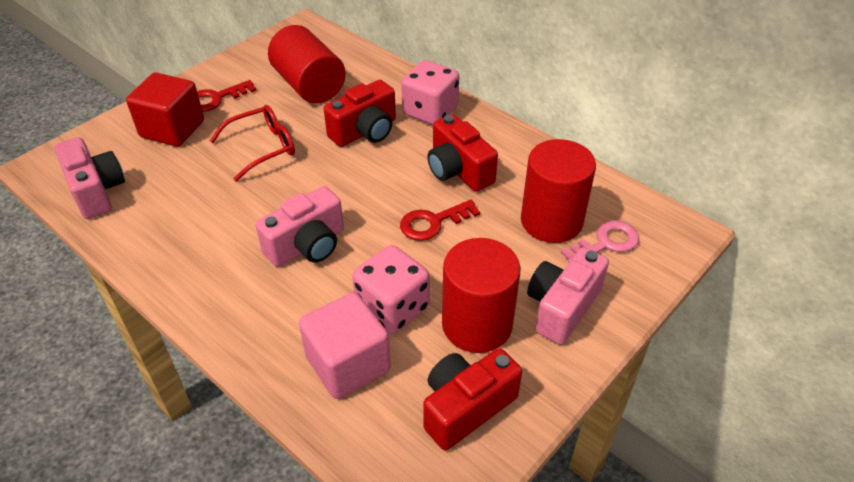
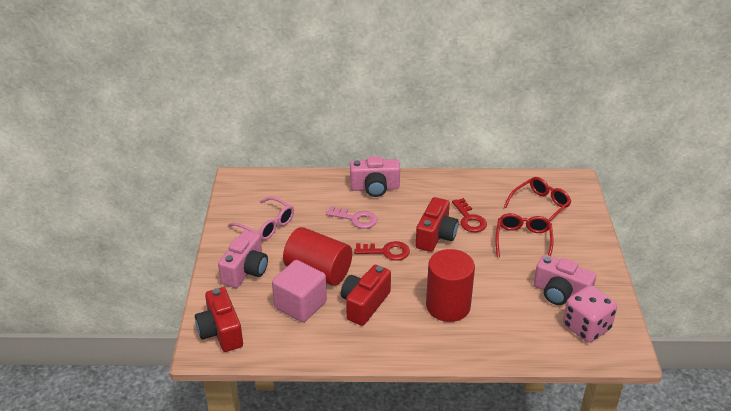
pink dice: [352,245,430,334] [401,60,459,125] = 2 -> [563,285,617,343] = 1
pink glasses: none = 0 -> [228,197,294,240] = 1
red cube: [126,72,204,147] = 1 -> none = 0
red cylinder: [268,25,346,104] [442,238,521,353] [521,139,596,243] = 3 -> [283,227,352,286] [426,249,475,322] = 2
red glasses: [210,105,295,181] = 1 -> [496,213,553,257] [504,177,571,221] = 2

